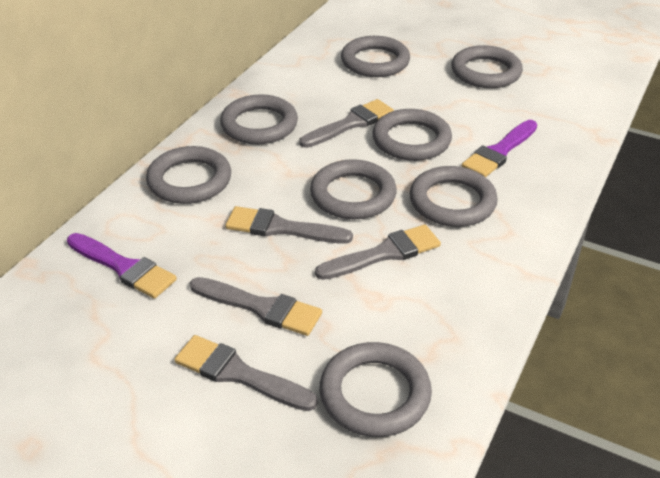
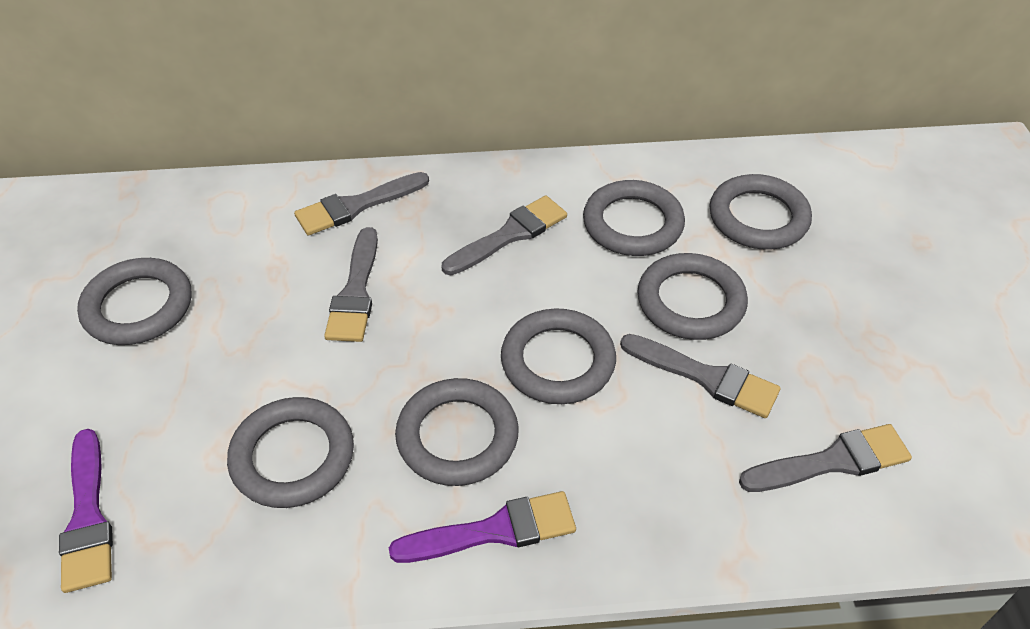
grey ring: [146,146,231,204] [220,94,298,144] [310,159,397,219] [320,342,432,437] [341,36,410,77] [373,109,452,161] [410,166,498,227] [451,45,523,88] = 8 -> [77,258,191,345] [227,397,354,508] [395,378,519,486] [501,308,616,404] [583,180,685,256] [637,253,748,340] [710,174,812,250] = 7

